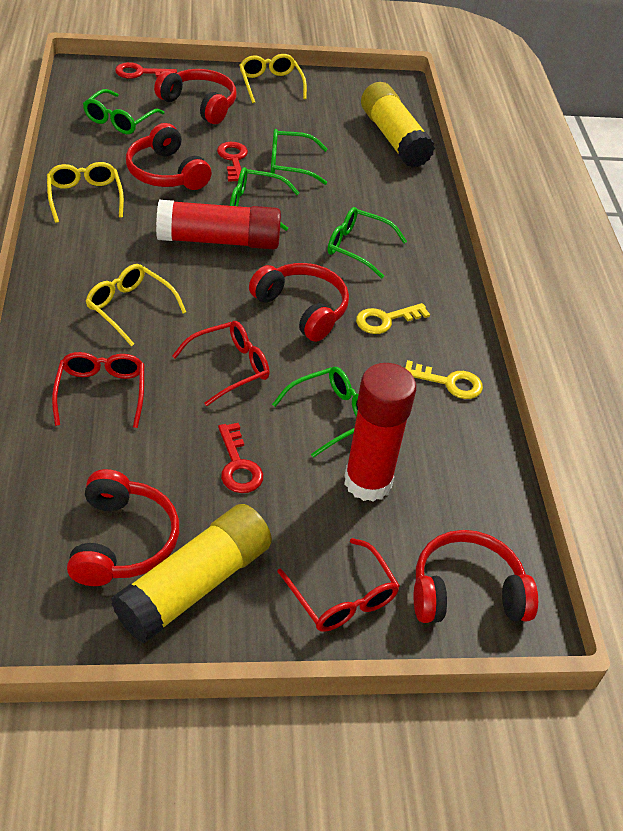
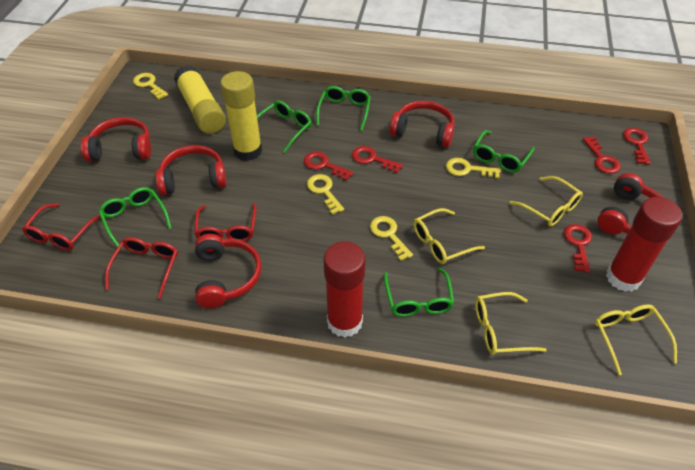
red key: [115,62,177,79] [217,142,248,182] [218,423,263,493] = 3 -> [304,151,354,181] [352,146,403,173] [564,224,592,272] [583,136,621,174] [623,128,651,164] = 5
yellow glasses: [47,162,124,223] [86,264,186,346] [239,54,307,103] = 3 -> [414,208,485,264] [475,292,546,355] [509,176,583,226] [595,304,677,375] = 4
yellow key: [356,303,430,334] [406,360,483,399] = 2 -> [133,73,168,100] [307,174,344,215] [370,216,413,261] [446,158,501,179] = 4

